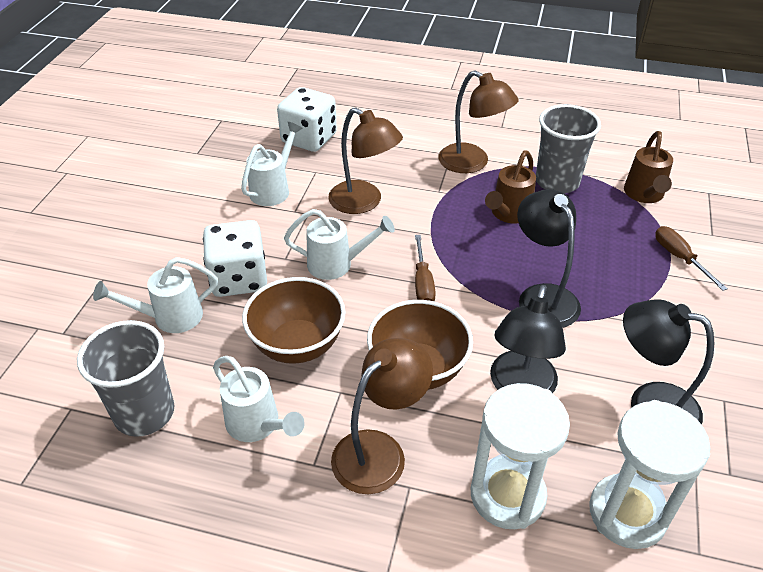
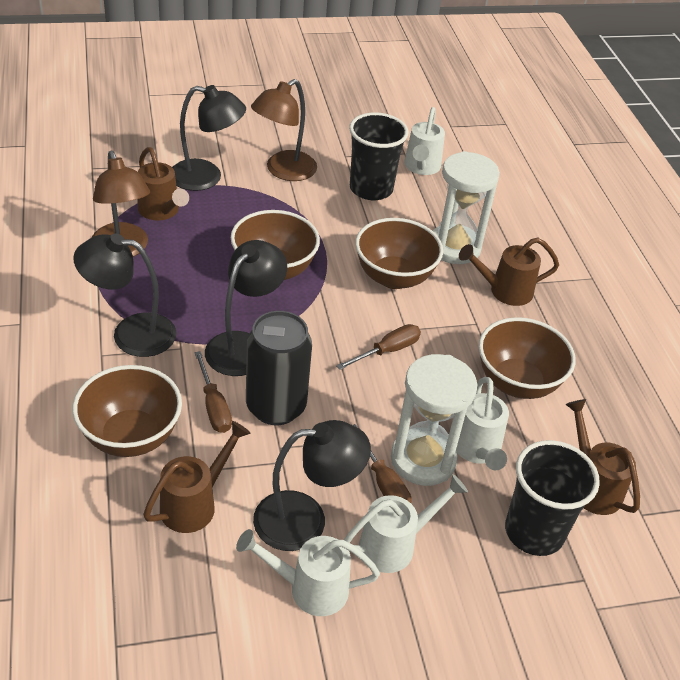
black can: none = 0 -> [246,311,312,425] = 1
black cup: none = 0 -> [349,112,409,200] [505,440,600,556] = 2
black lamp: [490,285,566,393] [517,189,581,328] [623,299,714,425] = 3 -> [73,234,176,357] [172,85,246,191] [205,240,287,376] [253,420,371,551] = 4
brown bowl: [242,277,346,364] [367,300,473,390] = 2 -> [72,365,182,457] [231,210,320,280] [355,218,443,289] [479,317,576,399] = 4
brown lamp: [328,107,403,214] [331,338,433,494] [438,70,519,173] = 3 -> [92,151,150,257] [251,79,317,181] = 2
brown screwdriver: [415,235,436,301] [655,226,728,291] = 2 -> [194,351,232,433] [336,324,421,370] [353,424,412,503] = 3
brown watering can: [485,150,536,223] [624,131,673,203] = 2 -> [138,147,189,221] [143,421,251,533] [459,237,559,306] [565,399,640,515] = 4
grey cup: [77,320,174,437] [536,104,601,193] = 2 -> none = 0
white dice: [203,220,267,297] [277,87,337,152] = 2 -> none = 0

